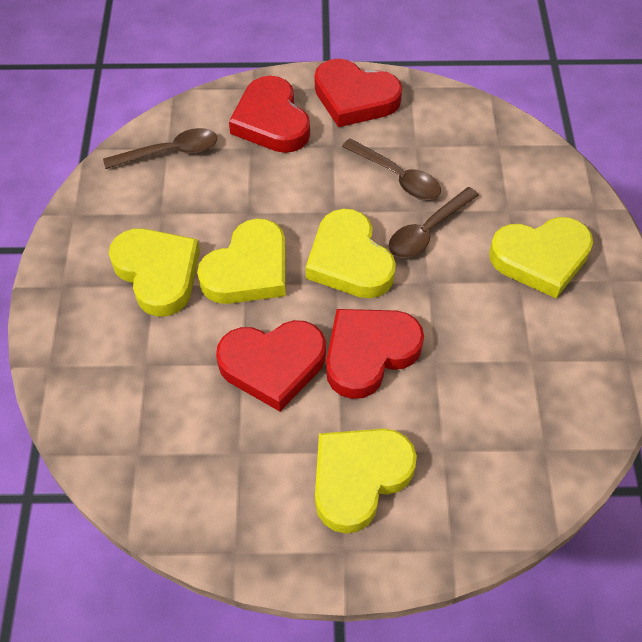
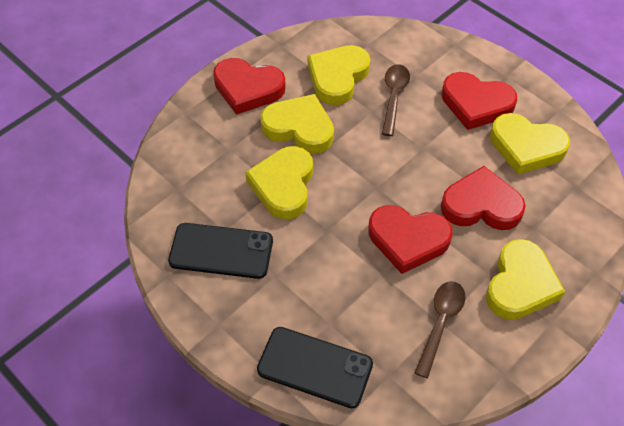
black phone: none = 0 -> [168,223,273,279] [257,327,373,408] = 2
brown spoon: [103,128,217,169] [342,138,441,200] [389,187,479,258] = 3 -> [382,64,410,136] [415,281,465,378] = 2

